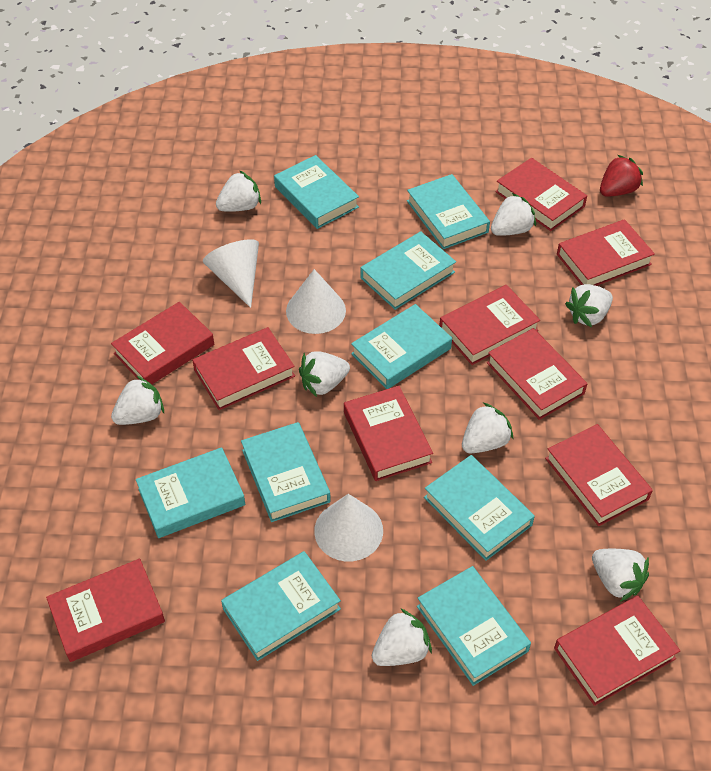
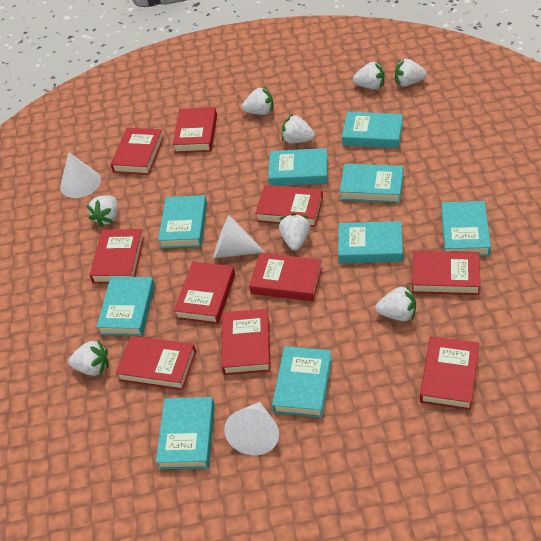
red strawberry: [600,155,643,197] = 1 -> none = 0

